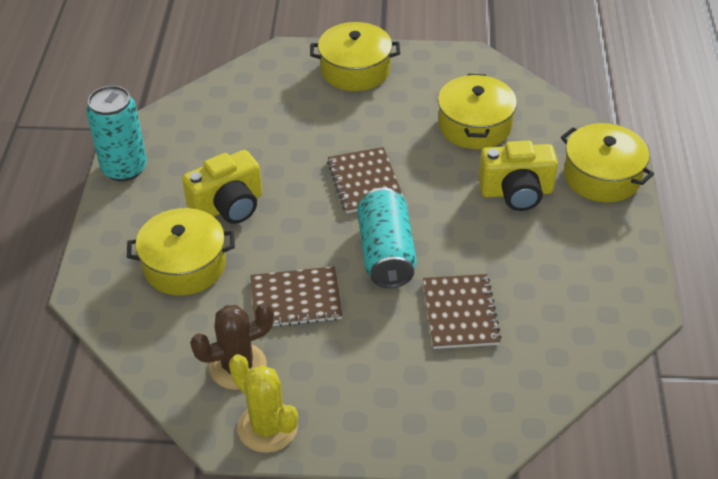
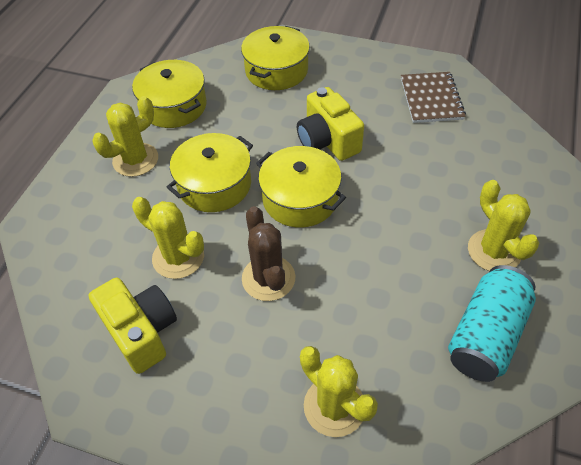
brown notebook: [251,266,342,328] [327,147,403,213] [423,274,502,349] = 3 -> [401,72,466,123] = 1
turquoise can: [86,85,147,182] [357,188,417,288] = 2 -> [448,265,536,382] = 1
yellow cactus: [229,354,298,453] = 1 -> [93,96,158,177] [132,197,204,279] [300,346,378,437] [468,180,539,271] = 4

